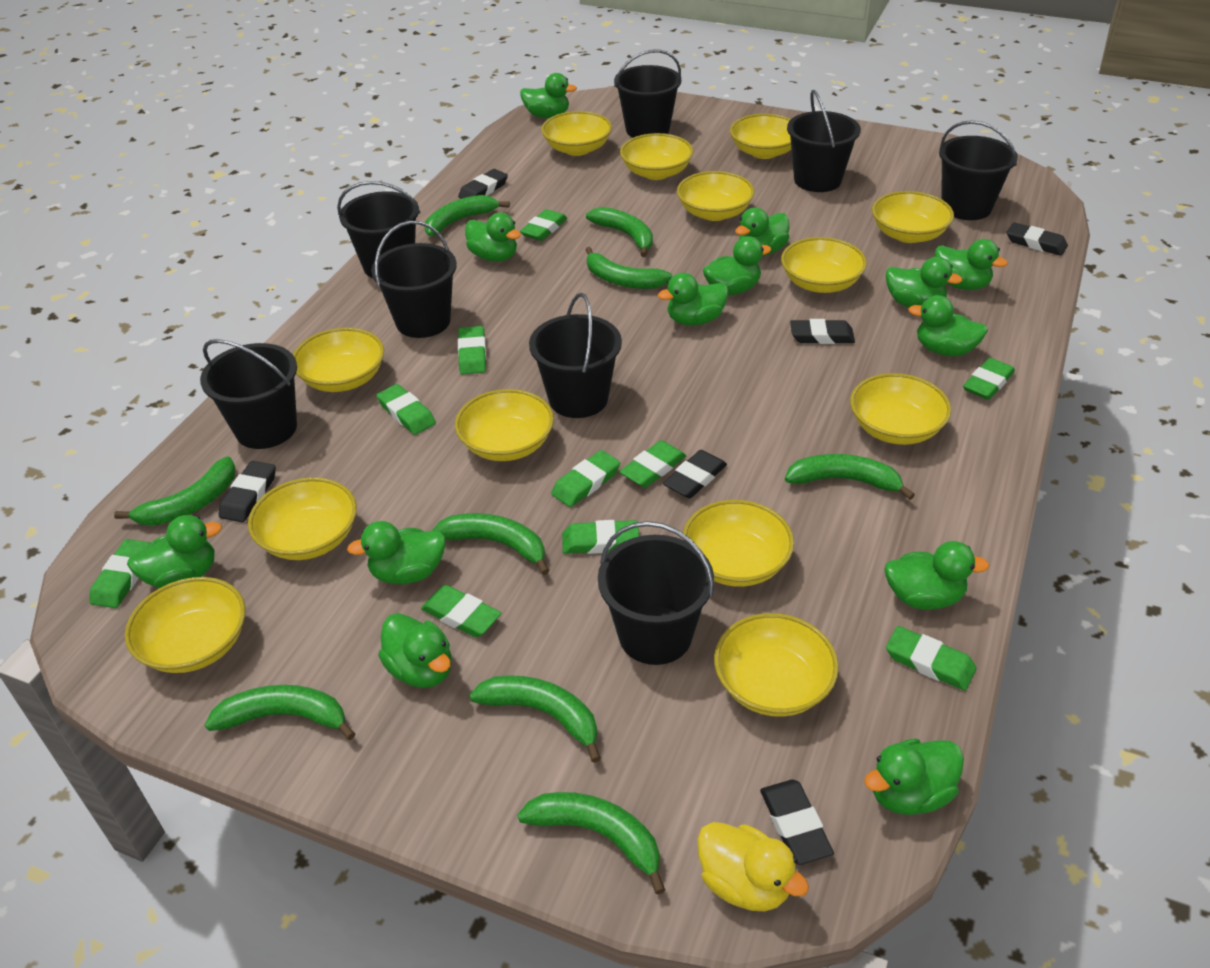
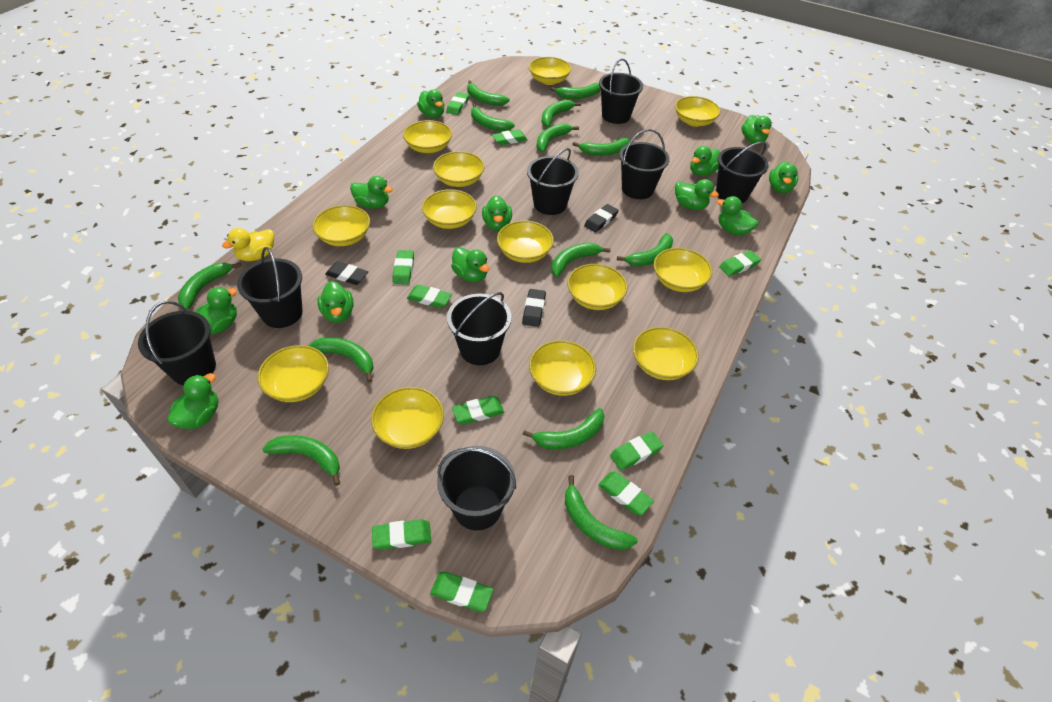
black eraser: [219,461,276,522] [458,169,508,199] [663,450,727,498] [760,780,834,865] [790,319,855,344] [1007,222,1068,256] = 6 -> [325,261,368,285] [522,289,546,327] [584,204,619,233] = 3
green banana: [114,456,236,526] [205,685,356,740] [425,195,510,236] [432,513,549,575] [470,675,601,763] [518,792,665,895] [585,247,673,289] [586,207,653,257] [785,454,915,500] = 9 -> [178,262,242,310] [262,435,340,486] [309,337,374,382] [467,80,510,106] [471,103,515,131] [523,408,605,449] [537,123,579,152] [542,100,581,127] [550,83,601,99] [552,242,611,277] [565,475,638,550] [573,138,630,156] [617,233,673,266] = 13
green duck: [127,515,222,588] [347,521,446,584] [378,613,452,688] [465,213,521,262] [520,73,577,118] [658,273,729,326] [703,236,771,295] [735,208,789,256] [864,739,964,815] [885,541,989,610] [886,257,963,308] [908,295,988,356] [934,239,1008,290] = 13 -> [168,373,218,429] [195,287,237,334] [317,281,354,323] [350,176,393,209] [417,89,444,118] [451,247,490,282] [482,195,512,231] [675,179,719,210] [690,146,720,176] [717,196,758,236] [741,115,772,143] [769,162,798,193] = 12

